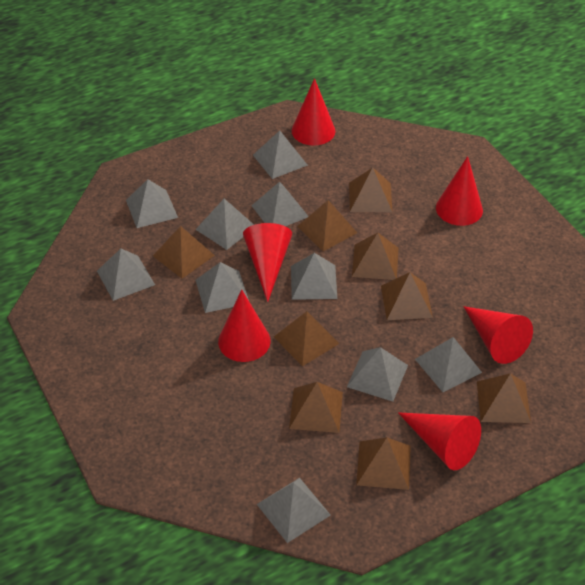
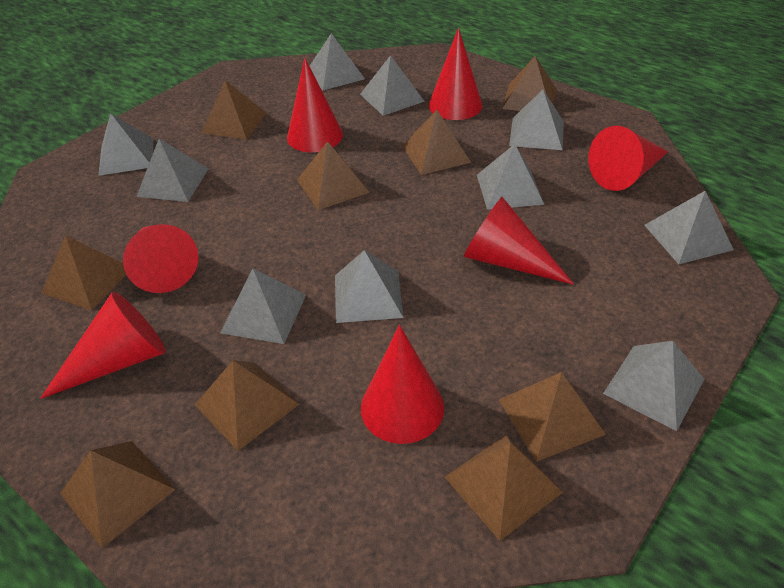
red cone: [218,289,270,362] [243,223,292,302] [292,78,335,146] [398,412,481,470] [436,156,483,226] [463,306,533,364] = 6 -> [40,292,166,399] [123,224,199,293] [287,58,343,152] [361,325,445,444] [429,28,482,120] [463,197,574,285] [588,126,668,191] = 7

